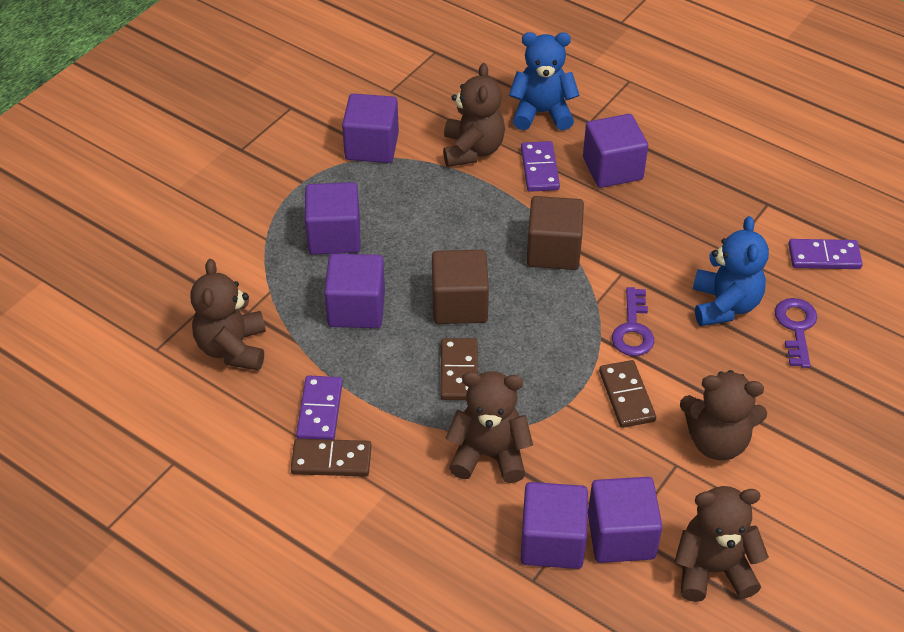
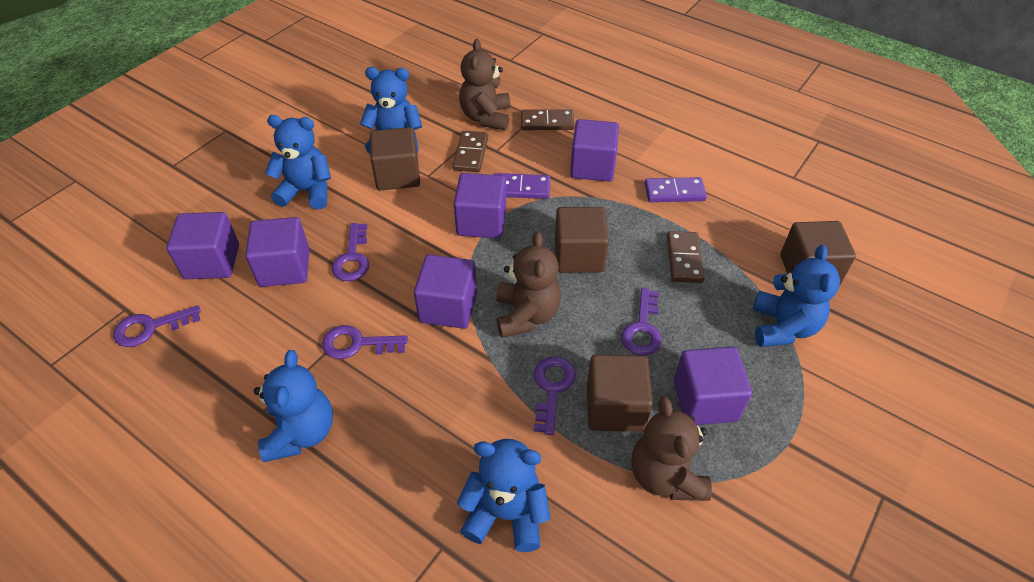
blue teddy bear: [509,32,579,130] [693,216,769,326] = 2 -> [254,350,333,462] [265,115,331,209] [360,67,422,154] [457,439,550,552] [753,245,840,347] = 5
brown cube: [432,250,489,324] [527,196,584,270] = 2 -> [370,127,420,190] [555,207,609,273] [587,355,653,432] [781,221,856,286] = 4
brown teddy bear: [190,259,266,371] [443,63,505,167] [445,371,533,483] [675,486,769,602] [680,370,767,460] = 5 -> [459,39,510,130] [496,231,561,338] [632,397,712,501] = 3
purple domino: [296,375,343,440] [521,141,560,192] [788,239,863,269] = 3 -> [494,173,550,199] [645,177,707,202] = 2
purple key: [612,287,654,356] [775,298,817,368] = 2 -> [113,305,201,347] [322,325,408,359] [332,223,369,281] [534,357,576,435] [621,288,662,355] = 5

